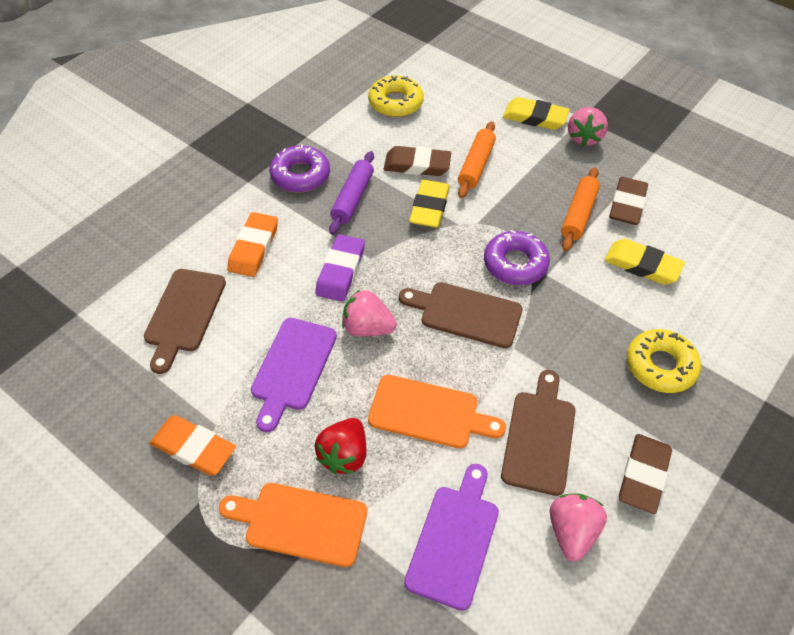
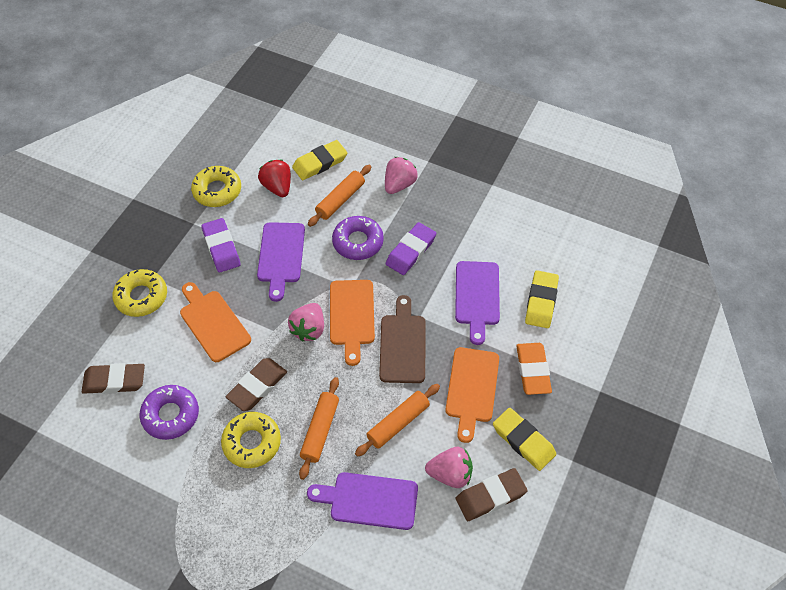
brown cutting board: [144,269,226,374] [399,282,522,348] [501,370,575,496] = 3 -> [379,295,426,383] = 1
orange cutting board: [219,483,367,567] [368,375,506,449] = 2 -> [180,282,251,362] [330,280,375,366] [445,347,499,443] = 3
orange eraser: [150,415,236,476] [227,212,278,277] = 2 -> [516,343,552,395] = 1
orange rolling pin: [458,121,496,199] [561,167,600,251] = 2 -> [299,377,339,480] [308,165,371,227] [355,384,440,457] = 3
purple cutting board: [251,318,337,432] [404,464,499,611] = 2 -> [257,222,305,302] [307,472,418,530] [455,261,500,345] = 3
purple eraser: [315,234,365,302] = 1 -> [201,218,241,273] [386,222,436,275] = 2
purple rolling pin: [329,151,374,235] = 1 -> none = 0
yellow donut: [368,75,424,117] [627,329,701,393] = 2 -> [112,269,167,317] [191,166,241,207] [221,412,281,468] = 3

